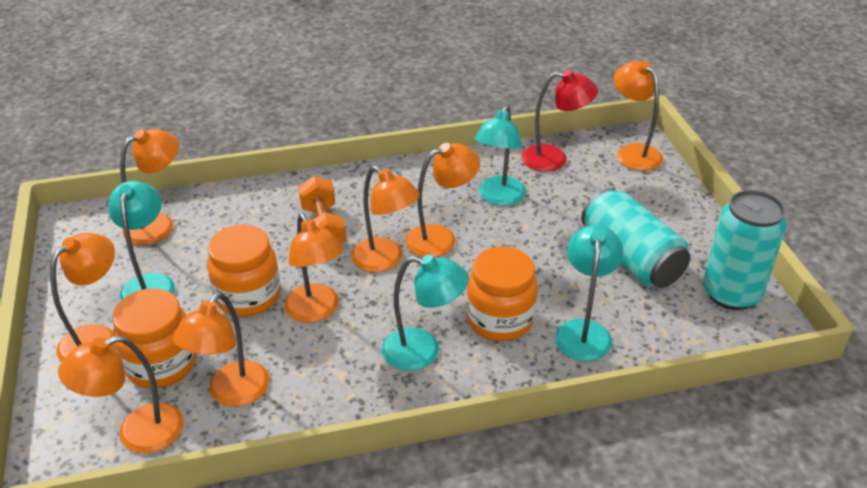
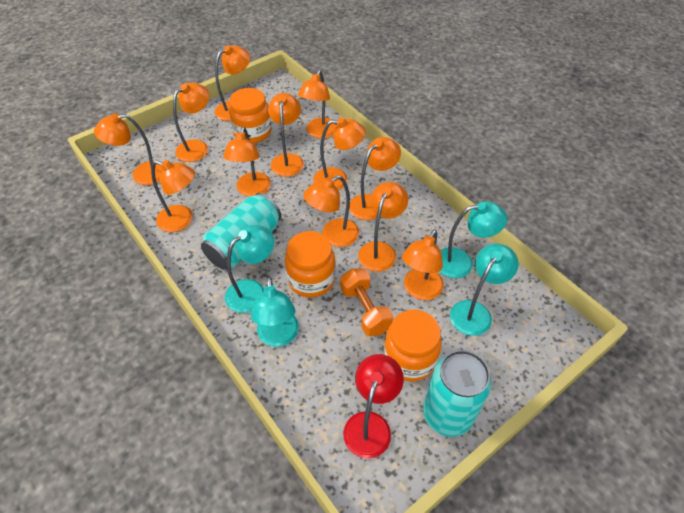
orange lamp: [50,233,115,362] [58,335,184,454] [120,129,179,245] [173,292,270,407] [284,213,343,323] [351,166,420,272] [405,143,480,258] [614,61,663,171] = 8 -> [94,113,163,185] [151,160,195,232] [173,82,209,162] [214,45,250,121] [223,127,271,197] [268,93,304,177] [298,70,337,139] [304,175,359,247] [313,118,366,190] [349,137,401,220] [358,182,408,272] [402,229,444,300] = 12

